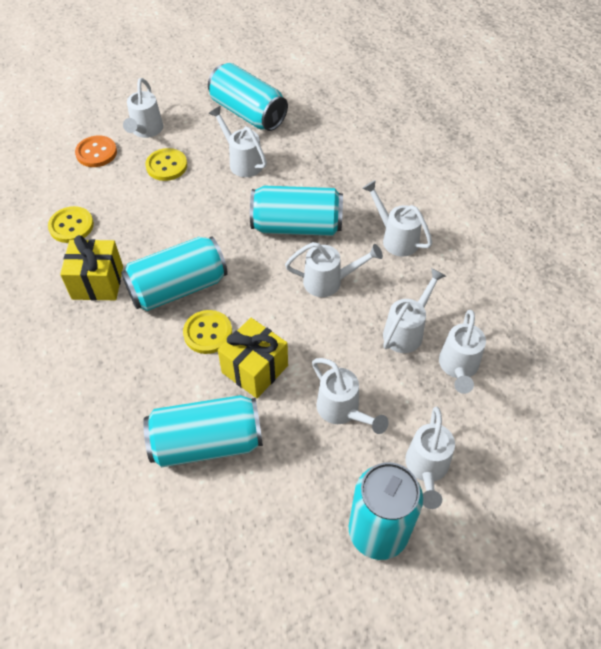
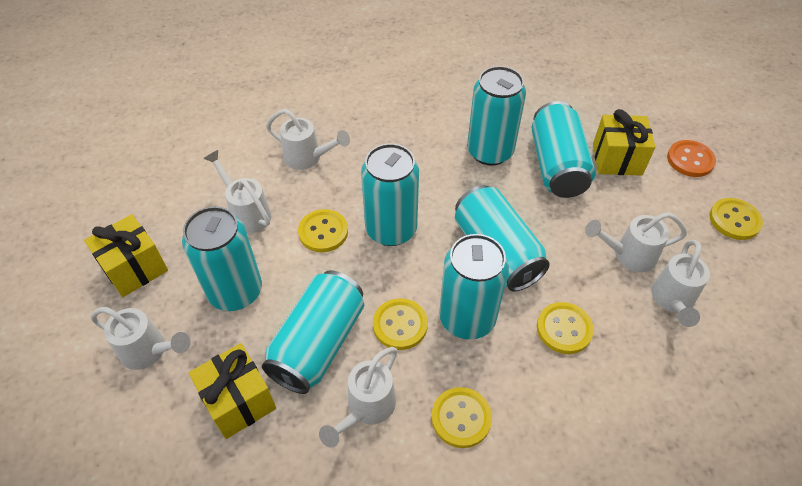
turquoise can: [121,236,228,311] [143,395,263,467] [208,63,288,131] [250,186,343,236] [349,462,423,560] = 5 -> [182,206,262,311] [262,270,364,394] [361,143,419,246] [439,234,509,340] [455,185,550,292] [467,66,526,165] [532,101,596,198] = 7
white watering can: [123,78,163,138] [208,106,267,177] [285,242,383,297] [312,358,389,434] [362,180,432,256] [383,268,446,353] [405,407,455,509] [439,310,486,394] = 8 -> [91,307,191,370] [203,150,271,233] [266,109,350,170] [319,347,398,448] [585,212,687,272] [651,240,710,327] = 6
yellow button: [48,206,94,243] [145,148,187,181] [183,310,232,354] = 3 -> [298,209,348,252] [373,298,428,350] [431,387,492,448] [537,302,594,354] [709,198,763,240] = 5
yellow gift: [60,235,123,301] [218,318,288,398] = 2 -> [84,214,168,297] [189,343,276,439] [593,109,655,176] = 3

